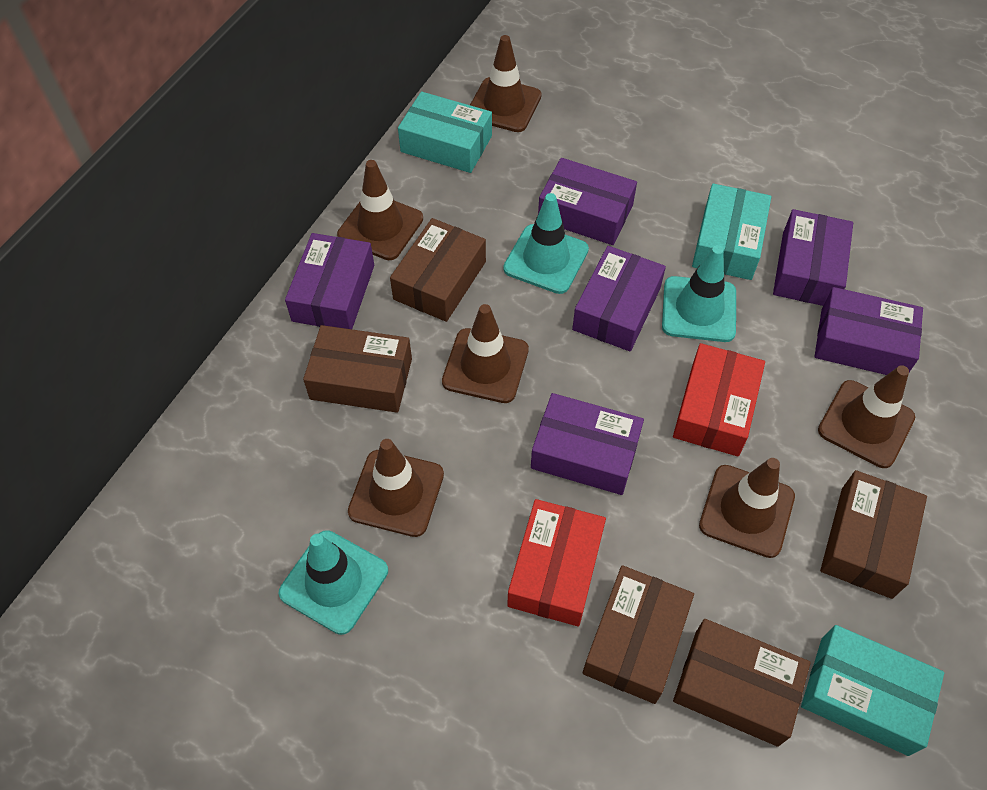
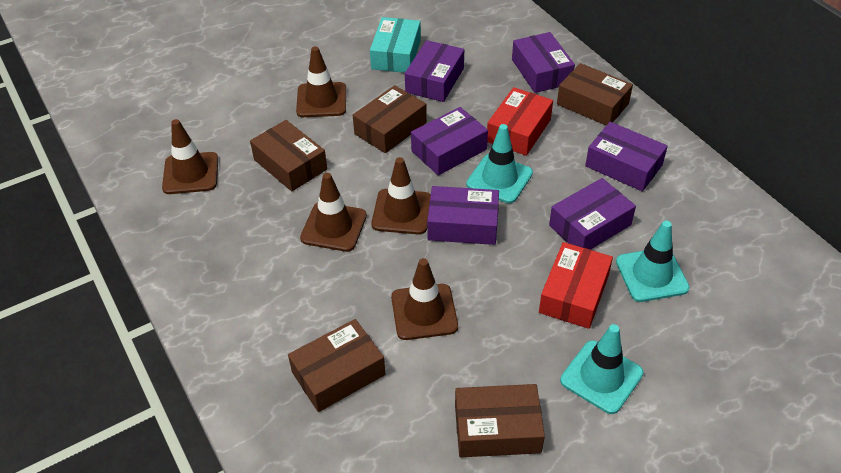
brown traffic cone: [337,160,423,260] [348,439,444,537] [442,304,529,403] [470,35,542,132] [699,458,795,558] [818,365,915,468] = 6 -> [162,119,218,194] [296,46,346,117] [300,173,367,252] [372,157,431,235] [391,258,458,340] = 5
turquoise box: [398,92,492,173] [692,183,771,280] [801,625,944,756] = 3 -> [370,17,421,73] = 1

